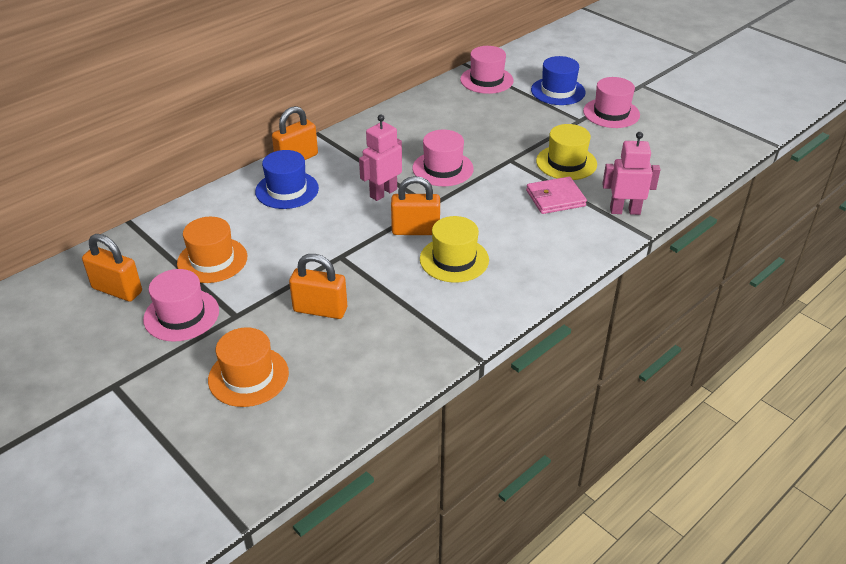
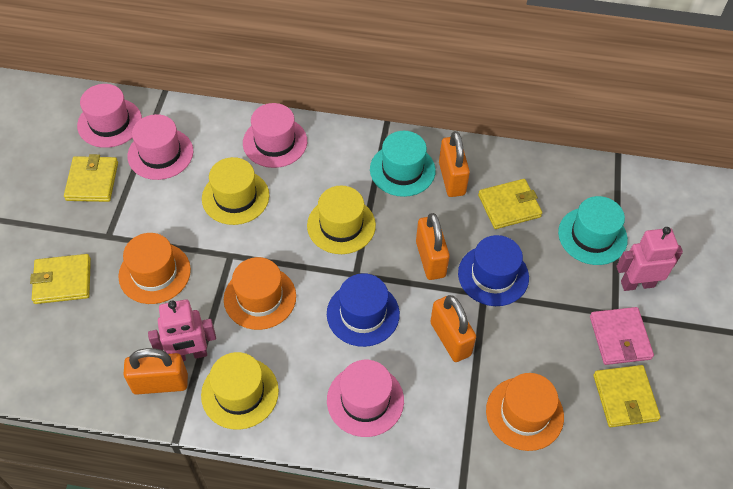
orange hat: [177,217,247,283] [208,327,289,407] = 2 -> [118,233,191,304] [224,257,296,330] [486,373,564,451] = 3
turquoise hat: none = 0 -> [370,131,436,197] [558,196,628,265] = 2
yellow hat: [420,216,489,283] [536,124,597,180] = 2 -> [201,352,279,430] [202,157,269,225] [307,185,376,254] = 3
yellow wallet: none = 0 -> [30,254,91,304] [64,154,118,202] [478,179,542,229] [593,365,661,427] = 4

